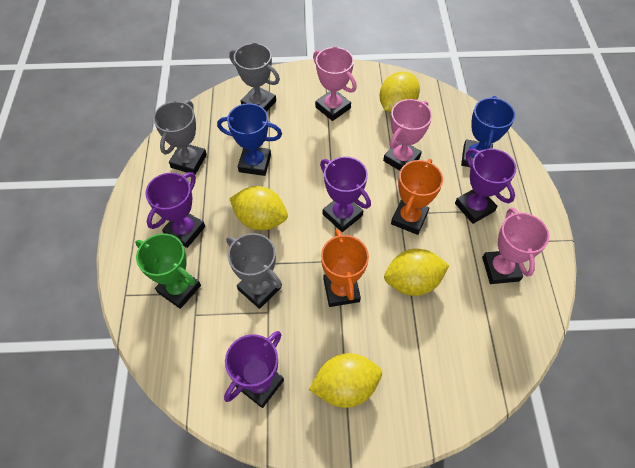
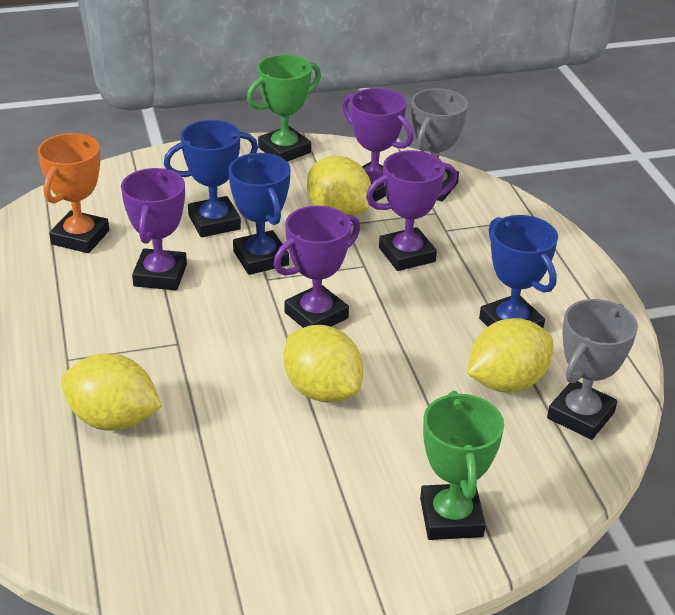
blue trophy: [217,103,282,176] [461,96,515,167] = 2 -> [164,120,258,237] [228,153,291,275] [479,215,558,328] = 3
green trophy: [135,233,201,309] = 1 -> [247,54,321,162] [420,391,504,540] = 2
grey trophy: [153,100,207,175] [226,233,282,309] [229,43,280,112] = 3 -> [411,88,468,202] [547,299,638,440] = 2
orange trophy: [321,229,369,307] [391,159,443,235] = 2 -> [38,133,109,253] = 1
pink trophy: [313,47,357,121] [383,99,432,171] [482,207,549,284] = 3 -> none = 0

